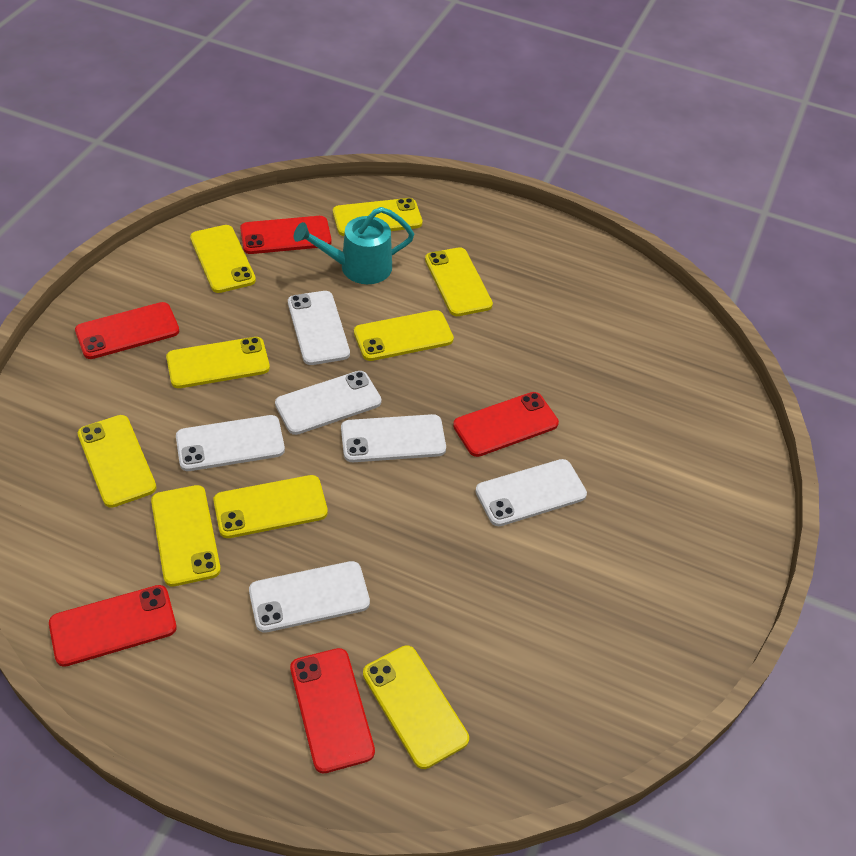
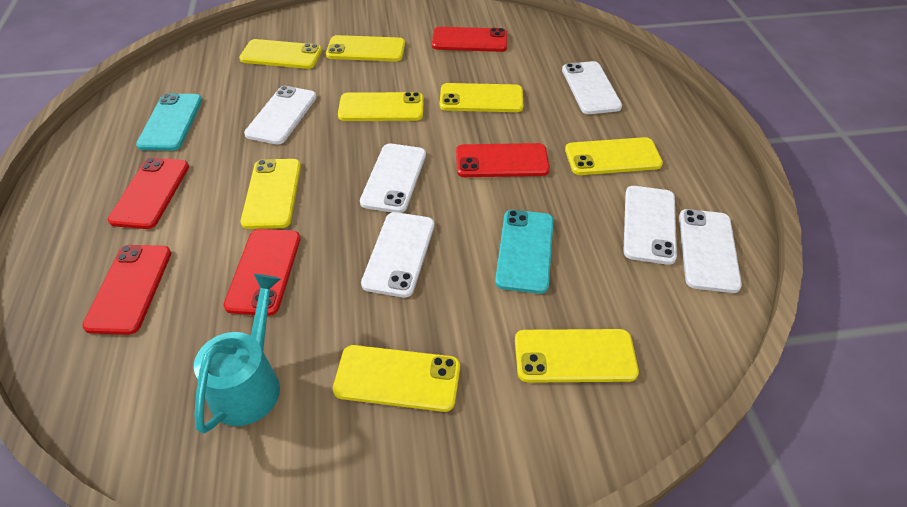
turquoise phone: none = 0 -> [136,93,202,151] [495,210,554,294] = 2
yellow phone: [78,415,156,508] [151,485,221,587] [166,337,270,388] [190,225,256,293] [213,475,328,538] [333,198,422,236] [354,310,454,361] [363,645,469,769] [425,247,493,316] = 9 -> [239,39,322,69] [241,159,301,229] [326,35,405,61] [333,345,460,412] [338,92,424,121] [440,83,523,112] [515,329,639,383] [565,137,663,175] = 8

